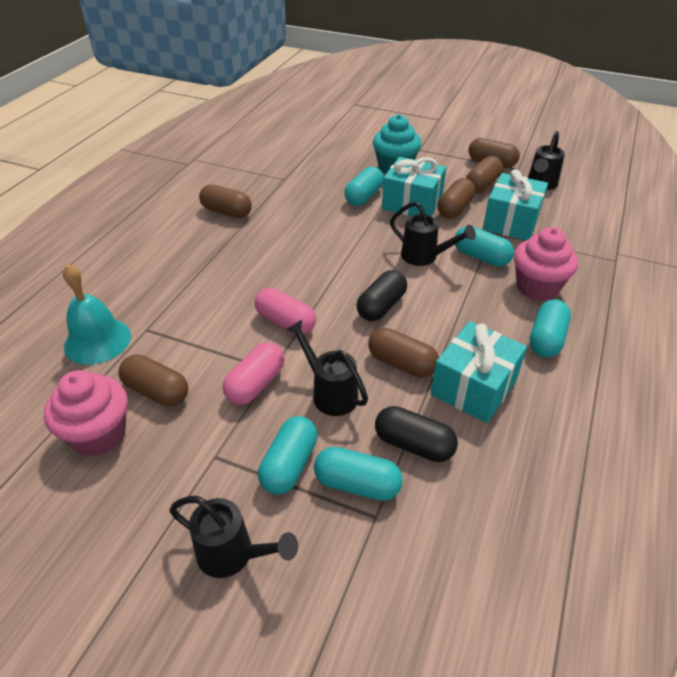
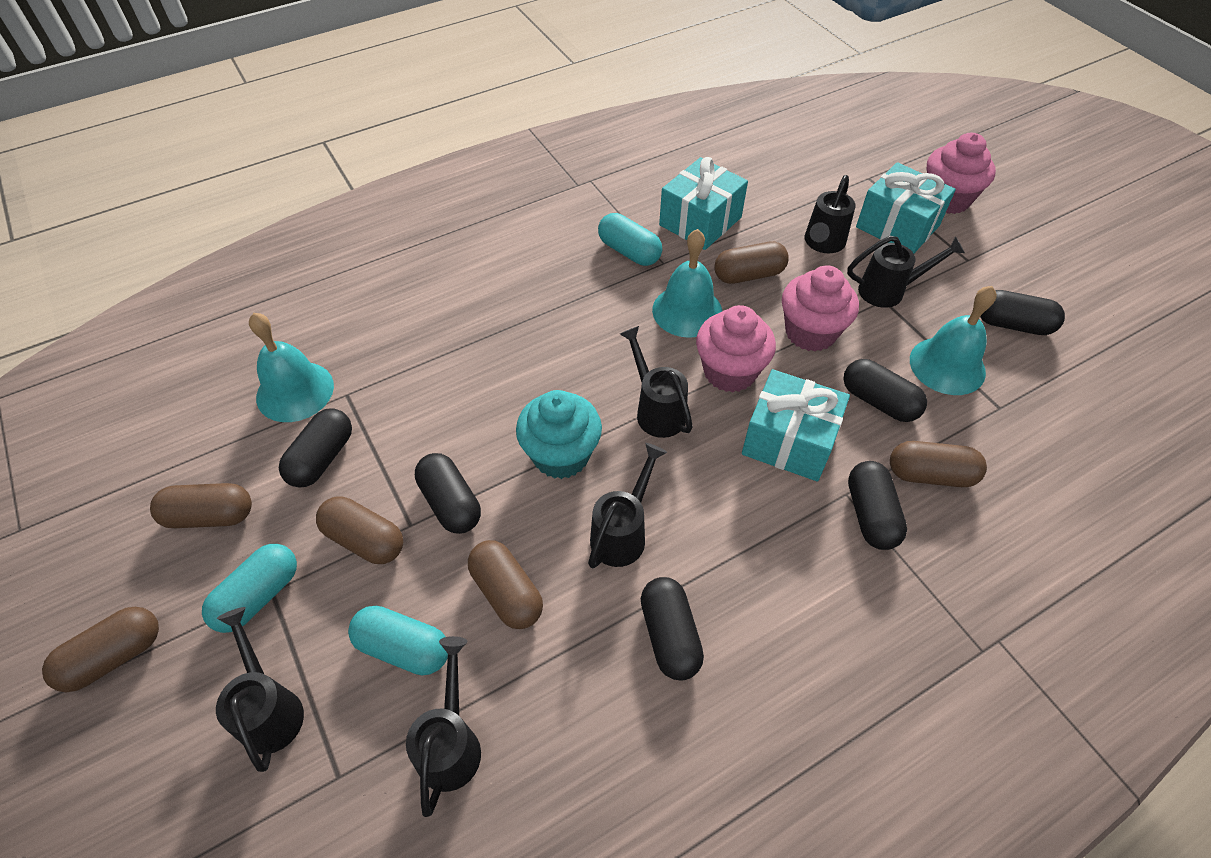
black capsule: [356,270,407,321] [375,406,458,462] = 2 -> [279,408,352,488] [415,453,481,534] [641,577,704,681] [844,359,927,422] [848,461,907,550] [980,290,1065,335] = 6
black watering can: [169,496,298,578] [286,320,368,416] [390,201,476,266] [528,131,565,190] = 4 -> [216,607,304,772] [406,636,481,817] [588,443,667,568] [620,326,693,438] [805,175,856,253] [847,236,965,308] = 6
pink capsule: [223,342,285,405] [255,288,316,335] = 2 -> none = 0
pink cupcake: [44,370,128,457] [514,227,578,301] = 2 -> [696,305,776,392] [782,265,859,352] [927,133,996,214] = 3
turquoise bell: [63,264,131,365] = 1 -> [249,313,334,422] [652,229,722,338] [910,286,997,395] = 3
turquoise capsule: [258,416,318,495] [314,447,403,501] [344,167,384,206] [455,226,514,267] [530,299,571,357] = 5 -> [202,544,297,633] [348,606,448,675] [598,213,662,266] = 3

